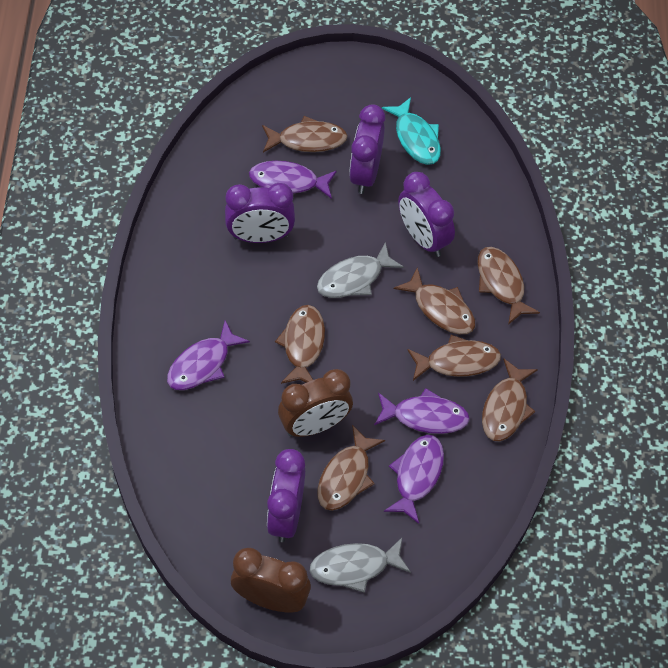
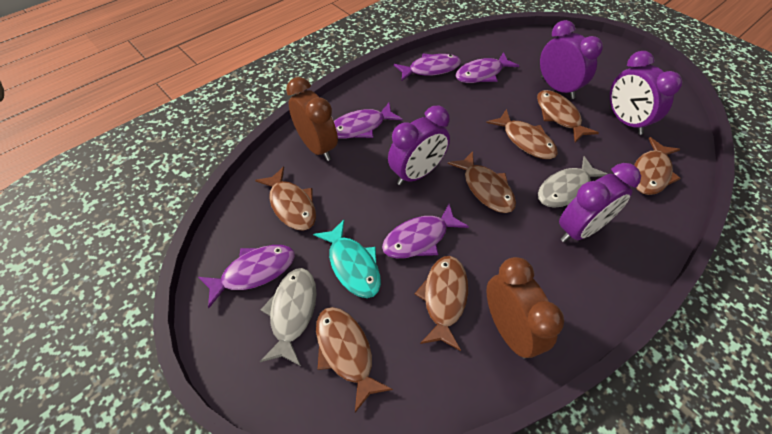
purple fish: [167,320,250,390] [249,161,337,199] [374,388,470,434] [384,435,444,524] = 4 -> [198,245,295,308] [334,102,402,139] [382,204,469,258] [394,54,461,81] [455,52,519,83] = 5

